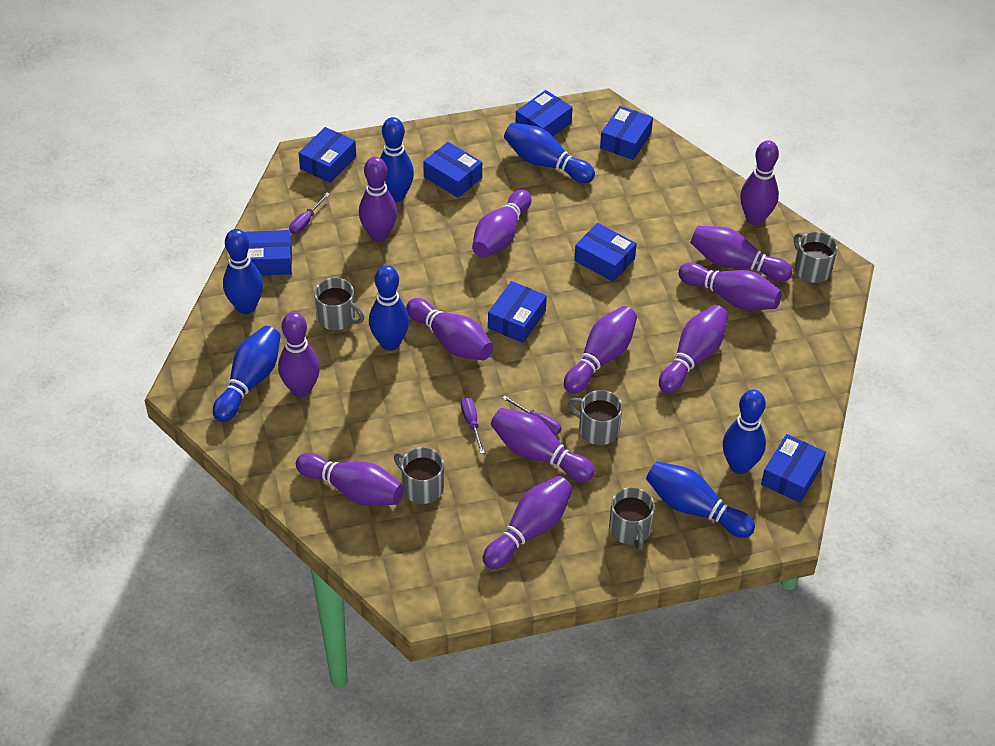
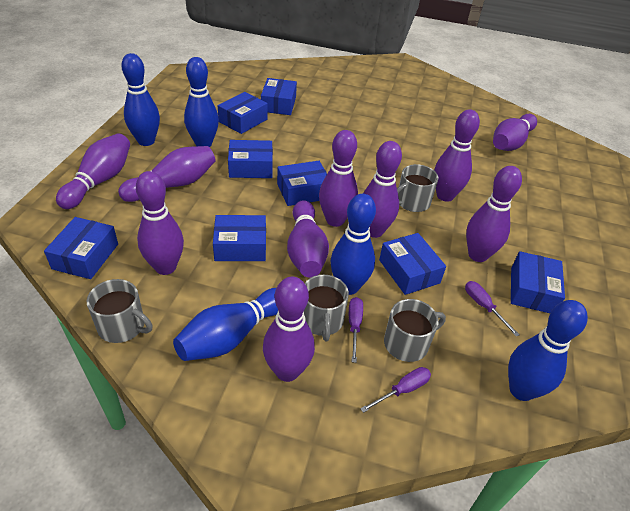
blue bowling pin: [213,326,281,422] [223,229,263,314] [369,265,409,351] [380,117,414,202] [504,123,595,183] [646,461,755,538] [723,390,766,474] = 7 -> [121,53,160,146] [173,288,278,361] [184,57,219,147] [330,194,376,295] [508,300,588,401] = 5
grey mug: [314,278,364,330] [394,447,444,504] [568,390,623,445] [609,487,655,550] [794,232,838,283] = 5 -> [87,279,153,343] [304,275,349,341] [384,299,446,362] [397,164,438,212] = 4
purple bowling pin: [278,312,320,397] [296,453,404,506] [359,157,397,242] [406,298,493,360] [472,189,531,258] [483,476,573,570] [491,408,595,482] [564,306,637,394] [659,305,728,393] [678,263,782,310] [690,226,792,282] [740,141,779,225] = 12 -> [56,133,130,209] [118,146,216,202] [136,171,184,275] [263,277,315,382] [287,200,329,278] [319,130,358,227] [363,141,402,238] [434,109,480,202] [466,166,522,262] [493,114,537,151] = 10

